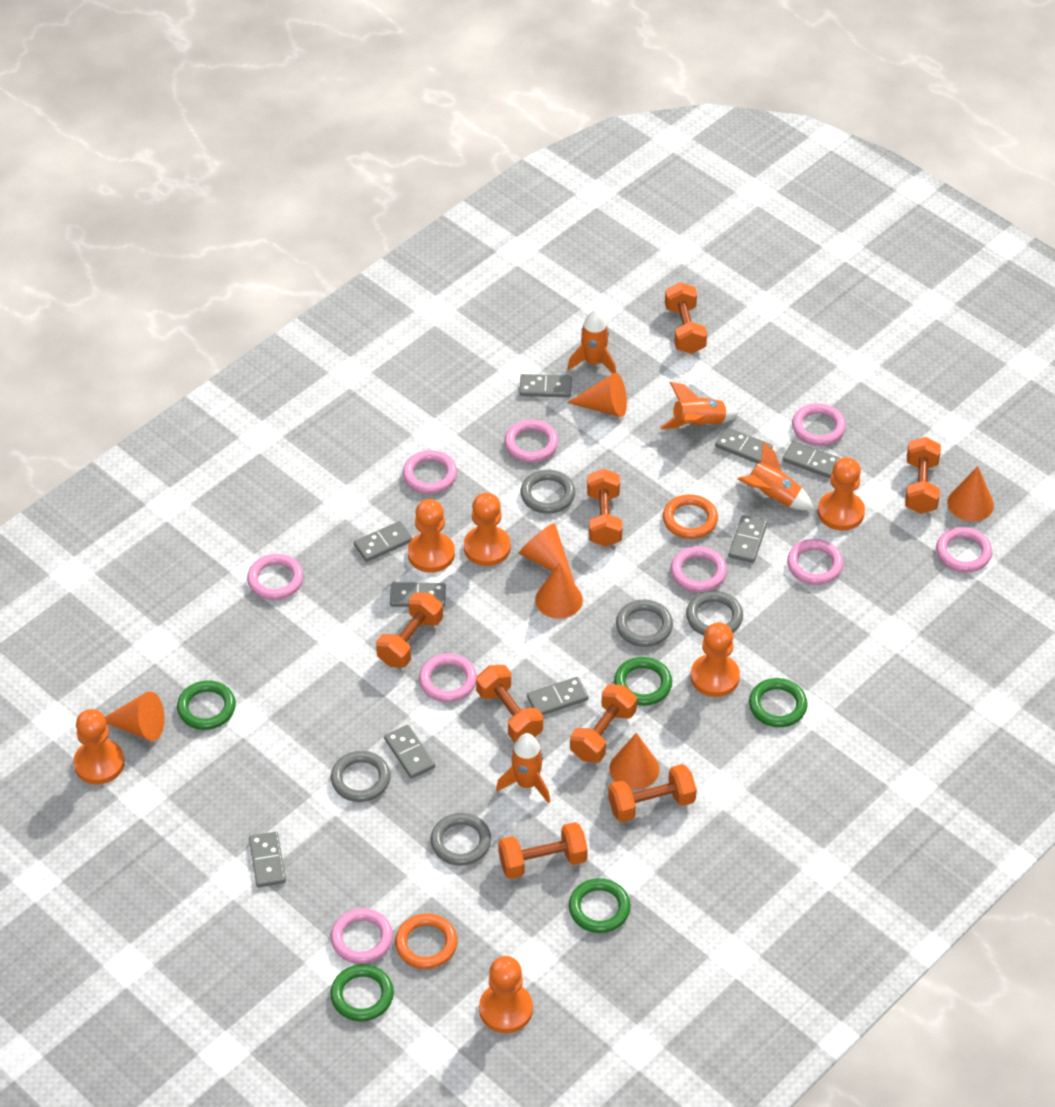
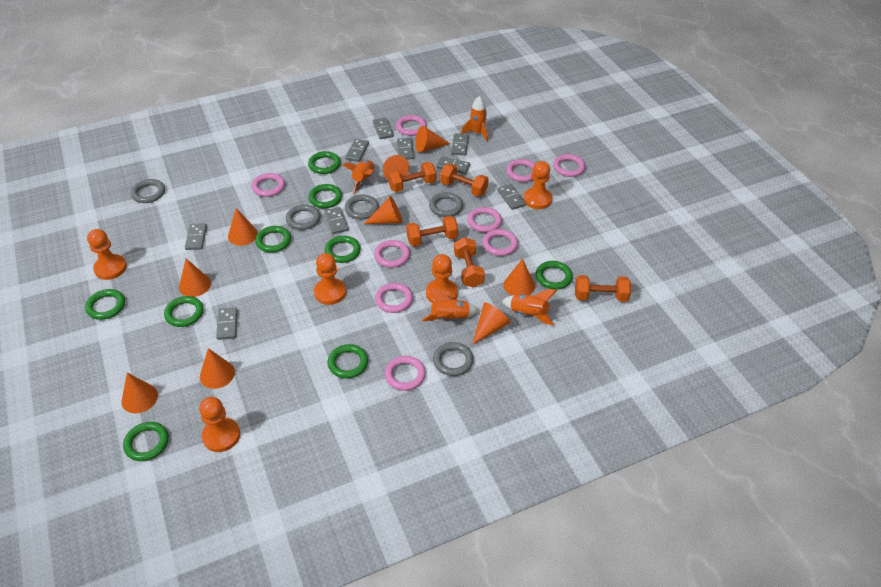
green ring: [177,680,236,730] [330,964,394,1021] [569,878,631,933] [614,657,672,706] [749,678,808,727] = 5 -> [85,289,125,320] [123,422,169,461] [164,296,204,327] [255,226,291,253] [308,151,341,174] [308,184,342,208] [325,236,361,263] [328,344,368,378] [536,261,573,289] = 9
orange cone: [105,691,165,741] [519,523,575,583] [535,562,583,619] [567,372,627,417] [609,733,659,790] [947,466,994,522] = 6 -> [121,373,158,413] [179,259,211,297] [200,348,235,389] [228,208,258,246] [364,196,402,224] [383,155,409,180] [415,126,450,153] [472,302,510,345] [504,259,535,295] = 9
orange dumbbell: [376,592,443,668] [476,665,543,742] [498,822,588,879] [570,684,637,763] [587,468,622,547] [608,764,697,822] [665,282,707,354] [905,437,941,514] = 8 -> [388,162,436,192] [406,216,458,247] [440,164,489,197] [454,237,485,288] [575,275,631,302] = 5
orange pawn: [73,709,125,785] [408,499,455,573] [464,492,511,566] [479,956,533,1033] [691,622,740,697] [818,457,865,531] = 6 -> [87,229,127,280] [199,397,240,452] [314,253,346,305] [426,254,458,303] [523,161,552,209] = 5
orange ring: [395,913,457,969] [663,494,718,539] = 2 -> none = 0

